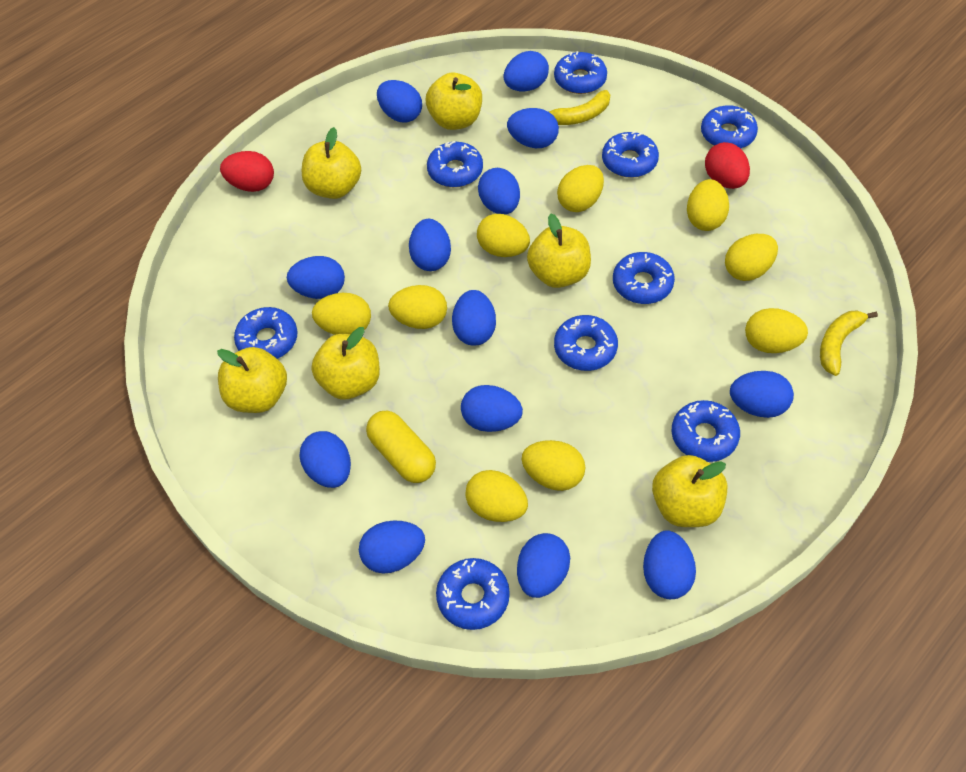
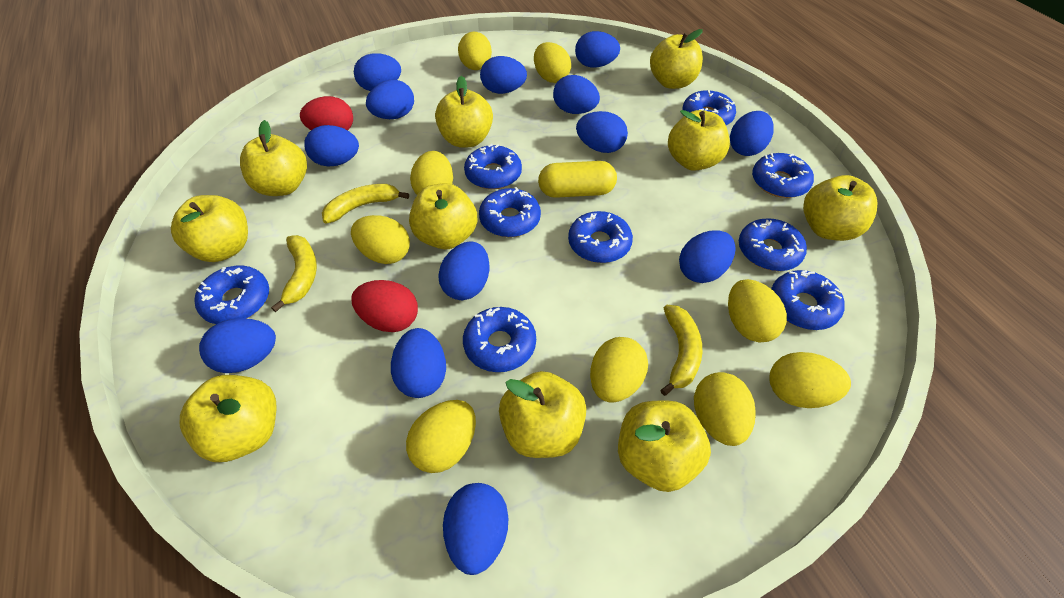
yellow apple: [217,347,287,413] [302,127,361,199] [311,327,380,400] [426,73,482,130] [527,214,591,288] [652,455,728,527] = 6 -> [171,195,248,262] [180,375,277,462] [240,120,307,196] [409,183,477,249] [435,76,493,148] [499,371,586,458] [618,400,711,492] [650,29,703,89] [668,110,730,171] [803,175,878,241] = 10
yellow banana: [549,90,610,125] [820,311,878,376] = 2 -> [271,235,317,312] [322,184,409,223] [660,305,702,396] = 3

